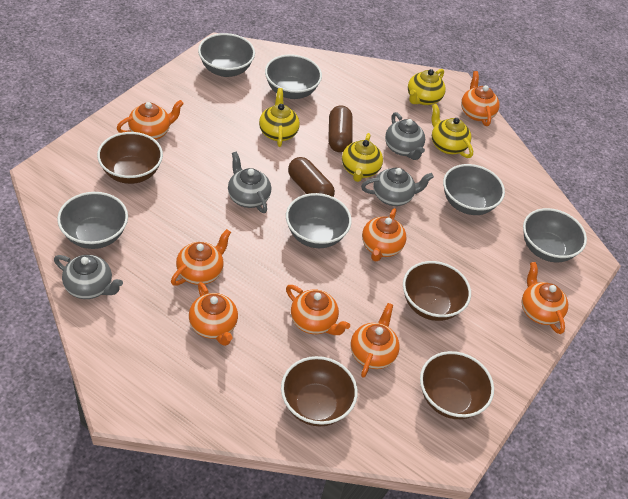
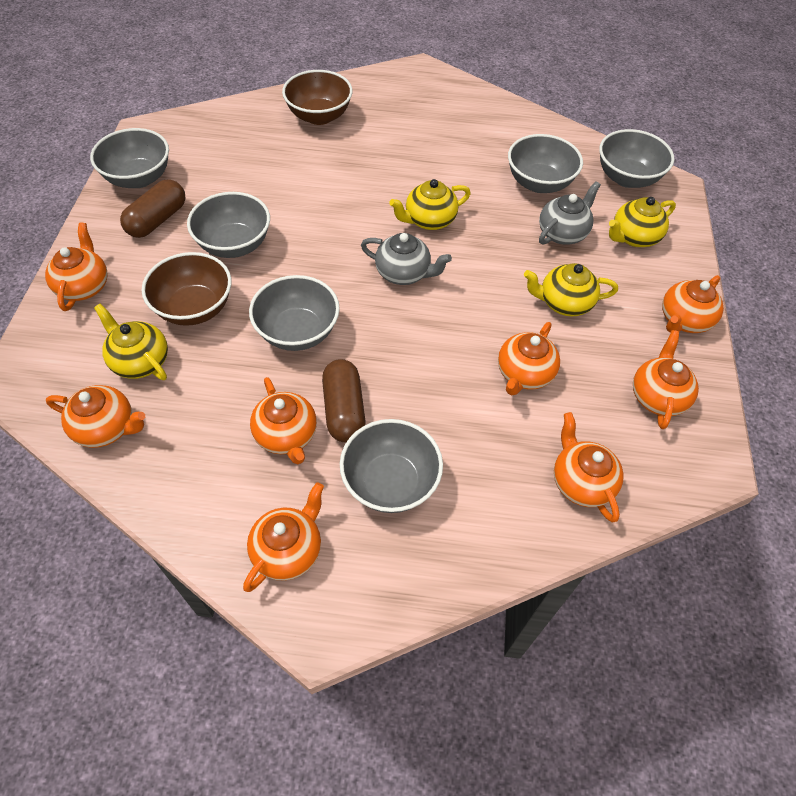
brown bowl: [97,132,163,184] [281,356,358,426] [403,261,471,321] [420,351,494,419] = 4 -> [141,252,231,326] [282,70,353,125] = 2
grey teapot: [54,255,123,299] [228,151,271,213] [361,168,434,206] [385,112,425,160] = 4 -> [361,233,452,285] [539,181,601,245] = 2

